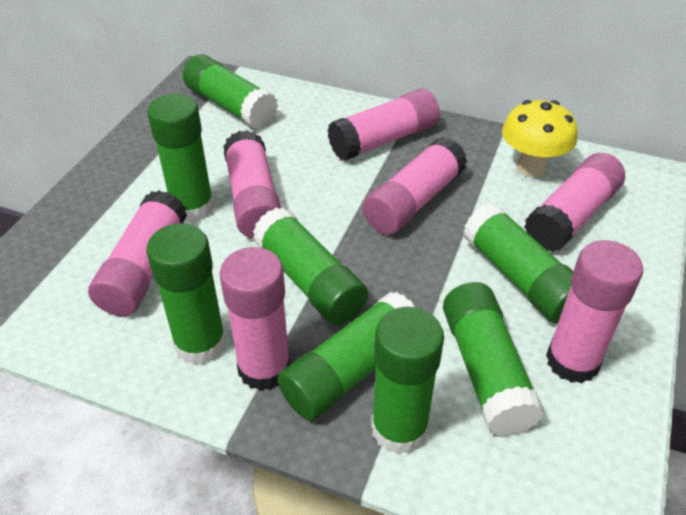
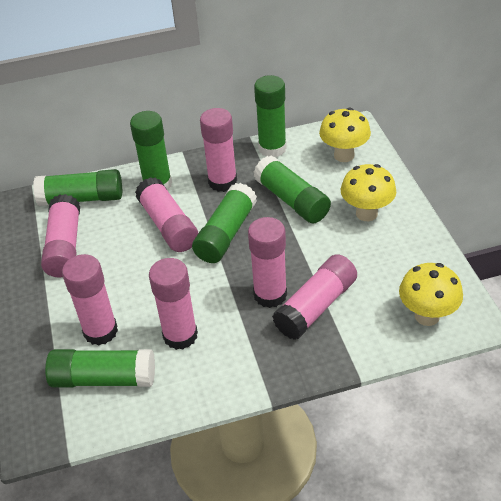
green glue stick: [146,223,226,365] [148,94,214,222] [183,54,278,129] [253,207,368,325] [277,292,415,421] [371,307,444,454] [443,282,544,436] [463,203,573,324] = 8 -> [33,169,122,206] [45,349,155,387] [130,111,172,190] [192,183,257,263] [254,75,287,157] [254,155,331,223] = 6
yellow mushroom: [502,100,577,178] = 1 -> [319,108,371,162] [341,164,396,221] [399,263,463,326] = 3

